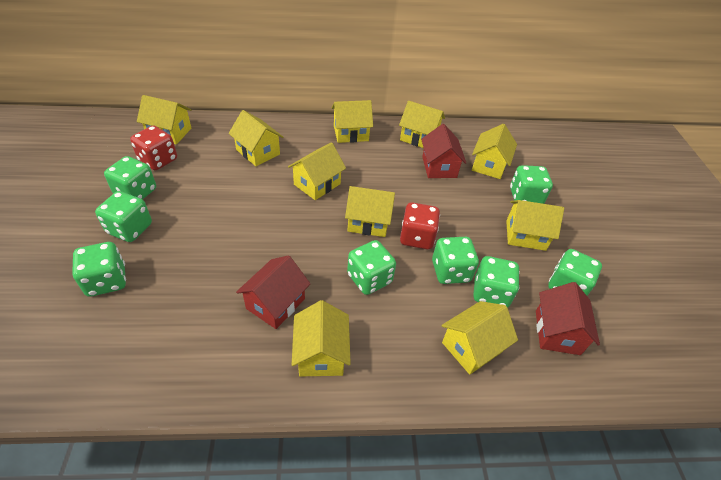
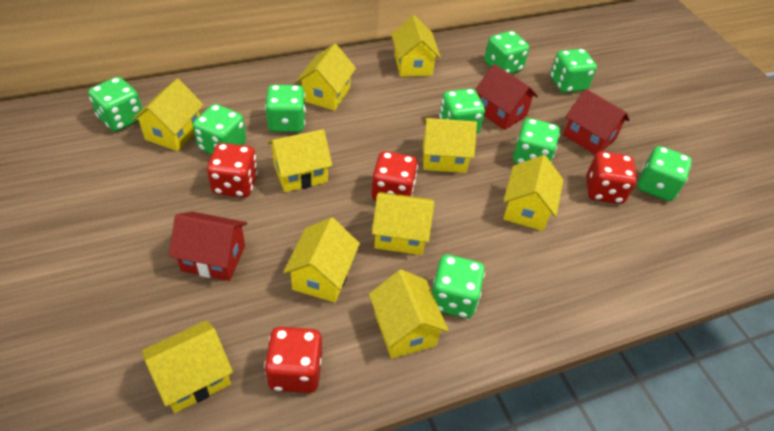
green dice: [72,242,126,297] [95,191,152,242] [104,156,156,200] [347,240,396,295] [432,237,479,284] [473,256,520,308] [510,165,553,204] [548,249,602,296] = 8 -> [88,77,143,132] [193,104,246,155] [265,85,306,132] [432,255,485,318] [439,88,485,134] [484,31,529,74] [513,118,560,164] [550,49,597,93] [638,146,692,201] = 9
red dice: [130,126,177,170] [400,202,440,249] = 2 -> [207,143,258,198] [264,327,322,393] [371,151,418,201] [587,151,637,204] = 4

